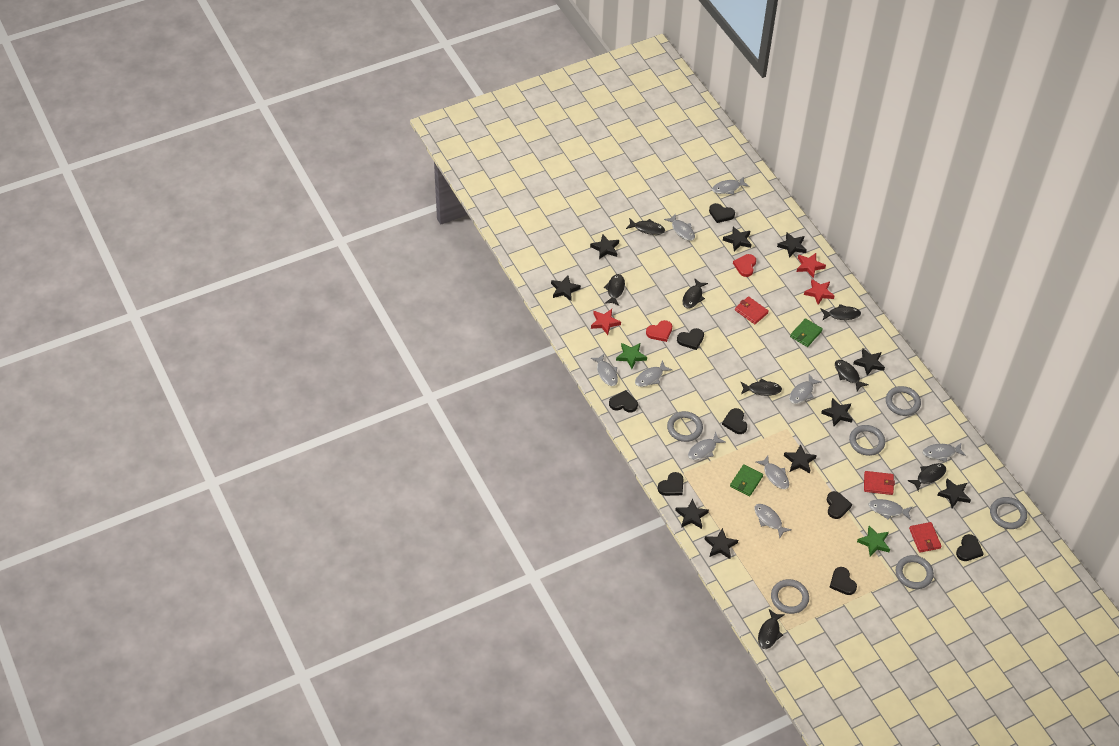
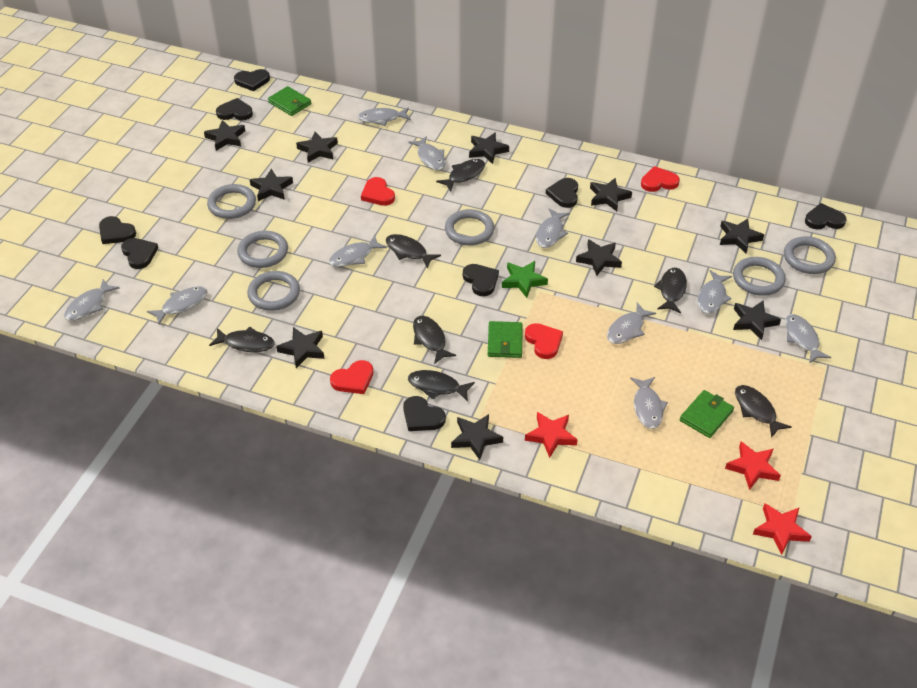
black fish: [604,274,625,306] [626,218,665,235] [683,278,708,309] [741,379,782,396] [758,609,785,649] [820,304,861,320] [835,360,869,391] [907,463,946,491] = 8 -> [209,327,275,352] [386,234,441,268] [408,370,475,401] [413,316,456,364] [436,159,485,191] [654,268,687,313] [735,385,791,438] = 7
green star: [616,343,647,369] [857,526,890,557] = 2 -> [502,261,548,298] = 1
green wallet: [730,464,763,496] [790,318,823,347] = 2 -> [268,86,311,116] [488,321,523,358] [680,390,734,438] = 3
red heart: [646,320,672,342] [733,254,756,277] = 2 -> [330,360,373,394] [361,177,395,206] [525,323,563,359] [641,166,680,192] = 4
red wallet: [735,296,769,324] [864,471,895,495] [909,522,941,553] = 3 -> none = 0

